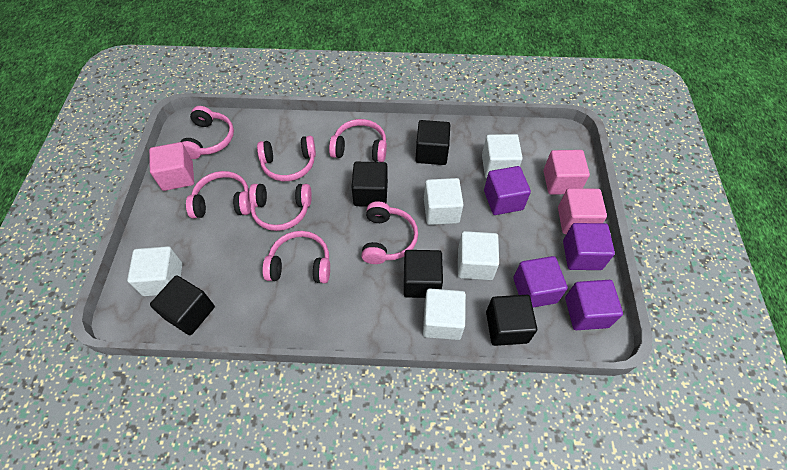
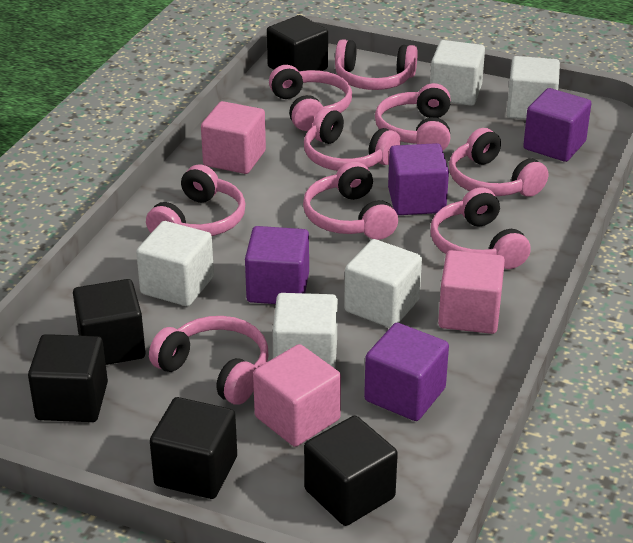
pink headphones: [180,106,234,159] [186,171,251,218] [249,184,312,231] [257,136,316,181] [262,231,330,283] [329,119,387,162] [361,201,418,264] = 7 -> [146,164,245,236] [149,316,268,404] [269,65,352,131] [303,161,398,240] [304,108,401,171] [335,39,418,90] [375,83,450,150] [430,187,531,269] [449,128,548,197] = 9

